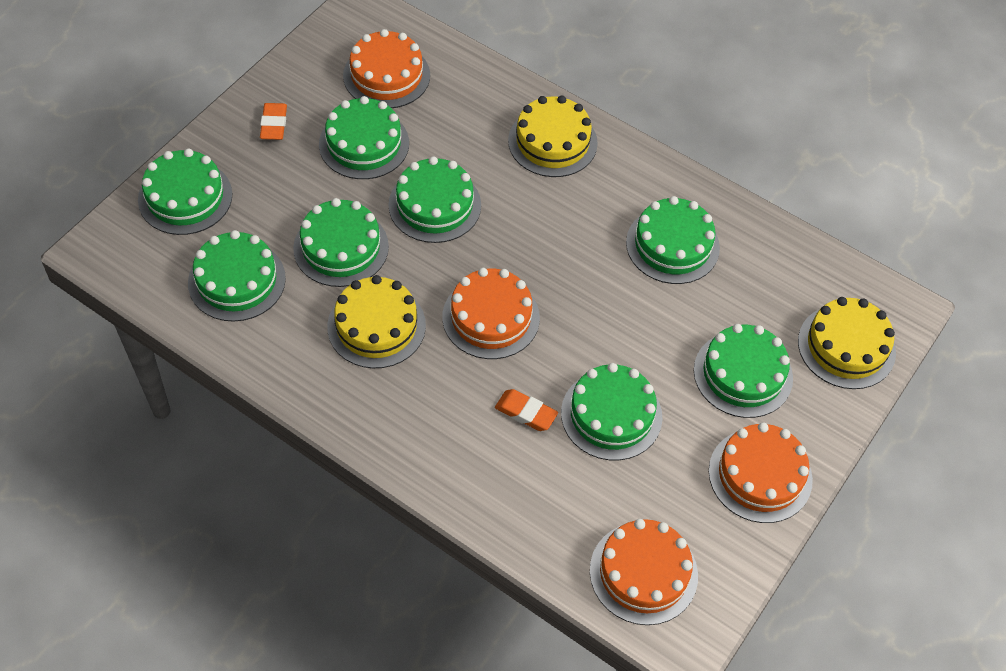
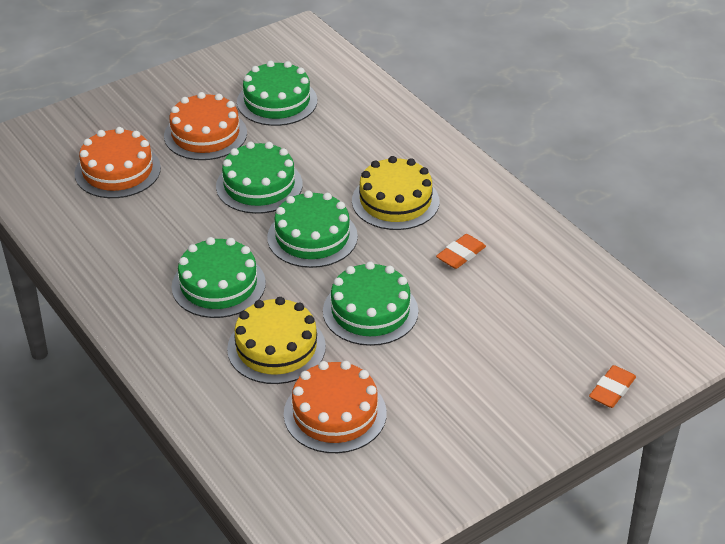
green cake: [138,149,232,235] [188,230,286,322] [293,198,389,287] [319,96,409,179] [388,156,481,243] [561,363,662,460] [626,196,720,284] [694,324,793,418] = 8 -> [172,237,266,318] [216,142,303,214] [237,60,317,126] [267,190,358,268] [323,261,418,346] = 5
orange cake: [343,29,430,108] [442,268,540,359] [590,519,698,625] [709,422,813,523] = 4 -> [74,127,161,198] [164,92,247,160] [284,361,387,453] = 3
yellow cake: [327,275,426,368] [508,95,598,177] [798,297,896,389] = 3 -> [227,297,326,384] [352,156,439,230] = 2

